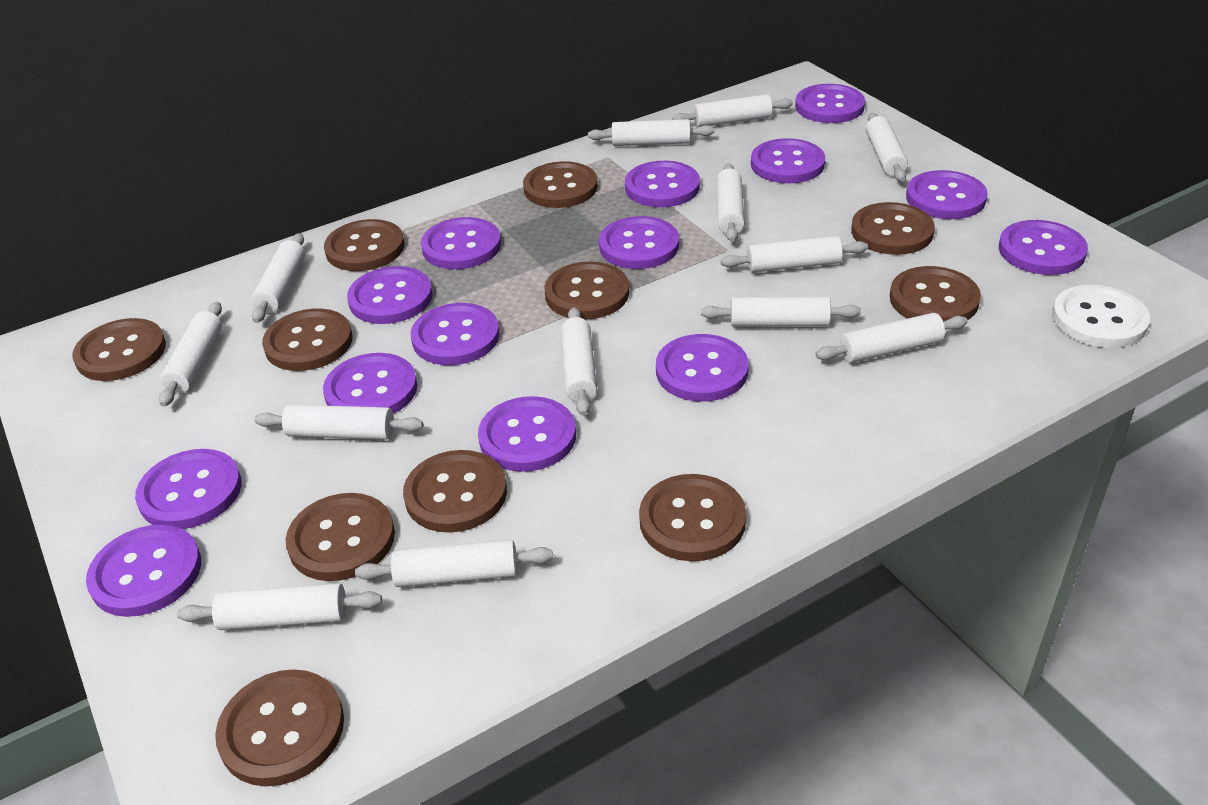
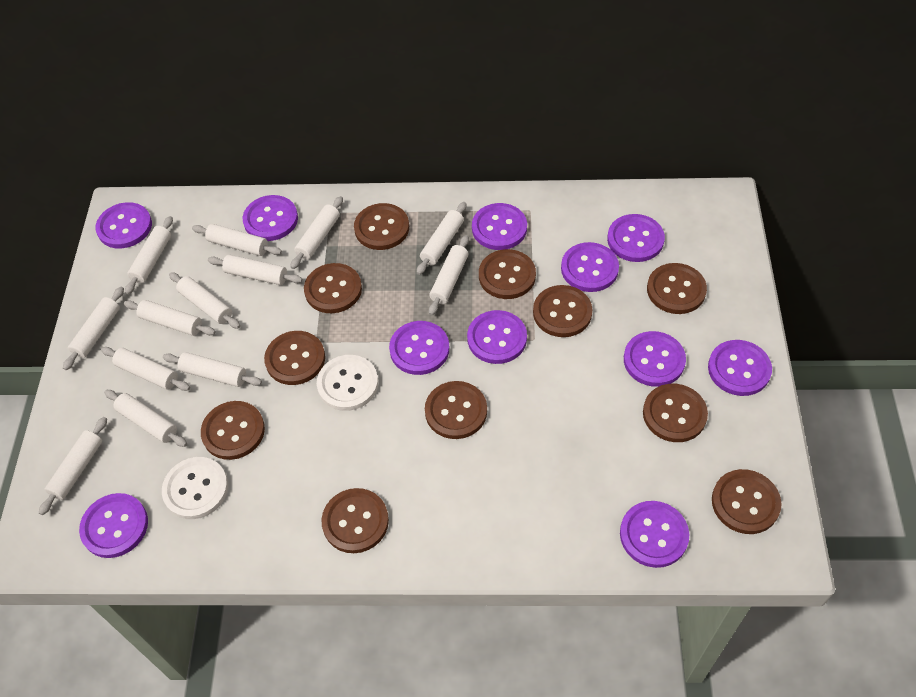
purple button: [86,525,201,617] [135,449,242,529] [323,353,417,414] [347,266,433,324] [411,303,500,365] [421,217,501,269] [478,396,576,472] [599,216,679,269] [625,161,700,207] [656,334,749,402] [751,138,825,183] [795,84,865,123] [906,170,988,219] [999,220,1088,275] = 14 -> [79,493,148,558] [95,202,152,248] [243,195,298,241] [389,321,449,375] [467,310,527,364] [472,203,527,250] [561,242,619,292] [607,214,665,262] [620,501,689,568] [624,331,686,387] [708,340,772,396] = 11
white button: [1052,285,1150,348] = 1 -> [162,457,228,519] [317,355,378,411] = 2

